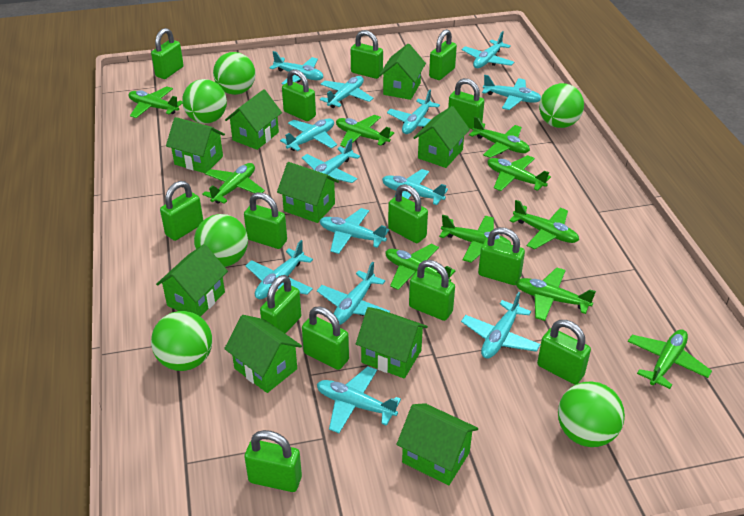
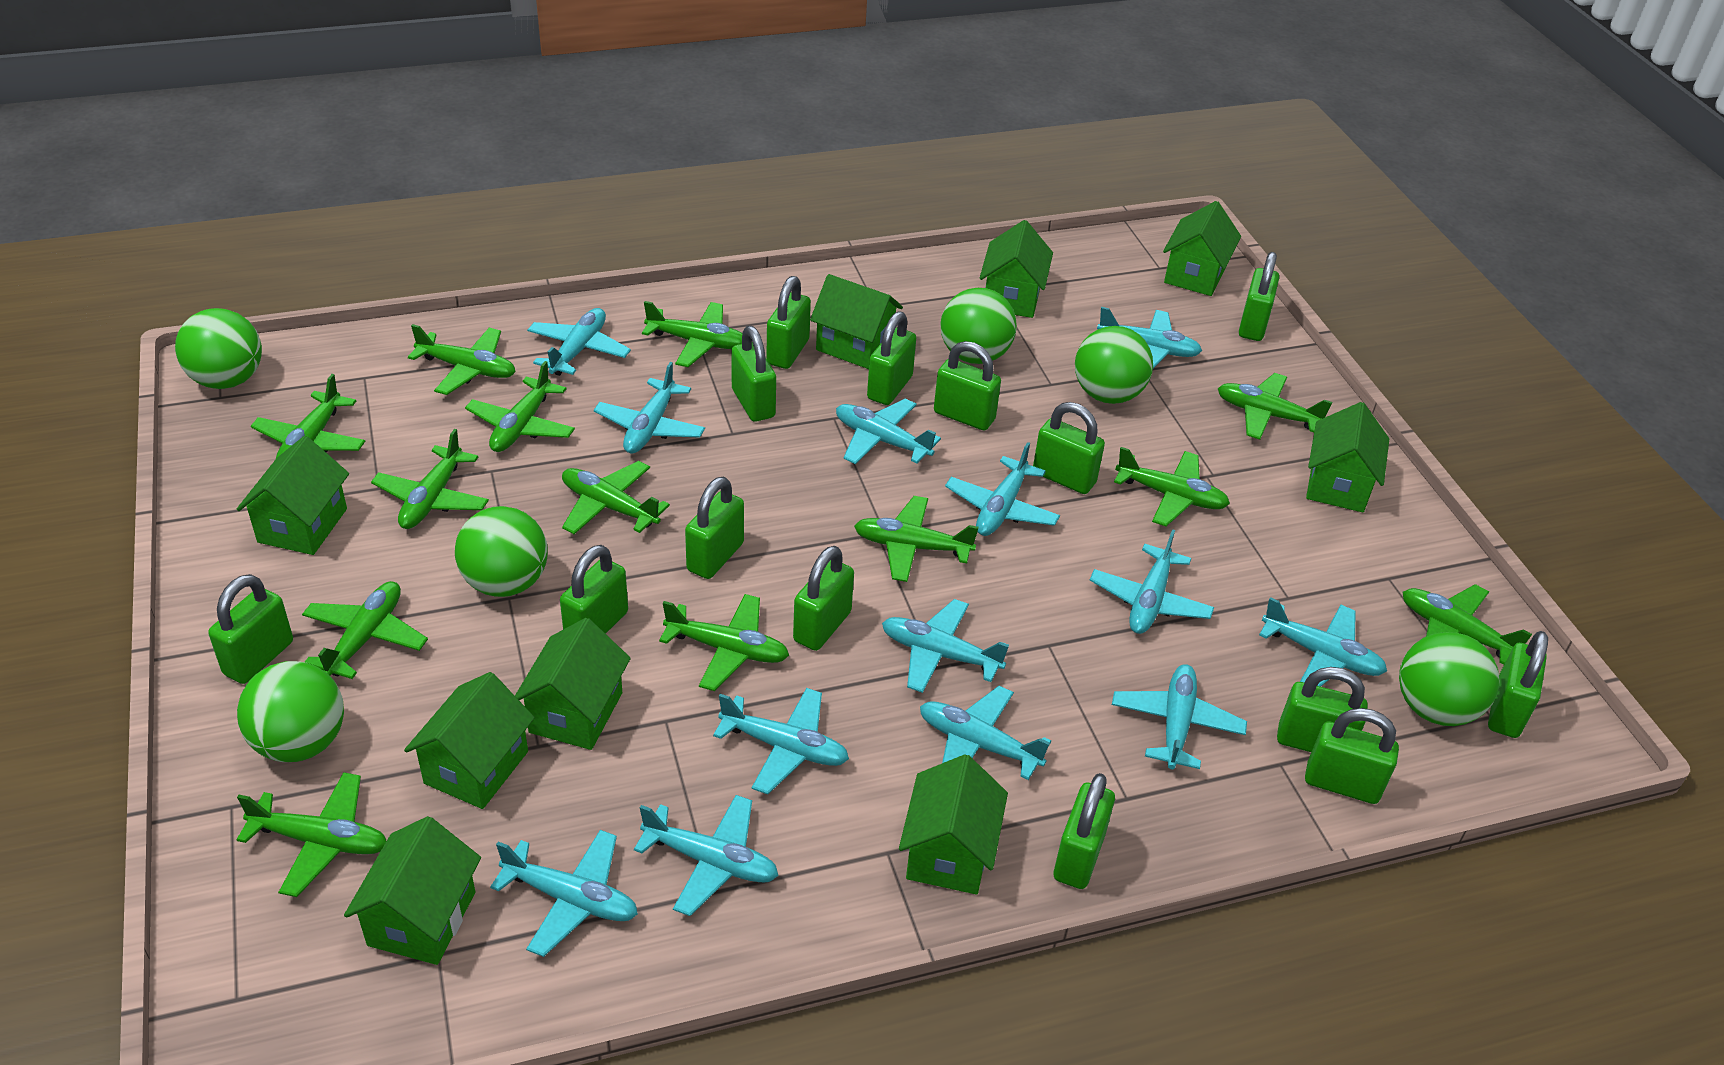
green plane: [128,86,182,118] [202,163,265,204] [336,115,394,147] [385,244,456,290] [439,215,511,263] [469,117,530,158] [487,155,551,191] [509,200,579,249] [515,267,596,321] [628,329,712,389] = 10 -> [236,772,386,897] [251,374,366,458] [302,581,428,679] [371,429,489,529] [408,324,516,395] [465,361,575,452] [562,461,670,534] [642,301,742,367] [659,594,789,691] [854,496,979,582] [1114,447,1230,526] [1217,373,1332,440] [1403,584,1532,664] = 13

